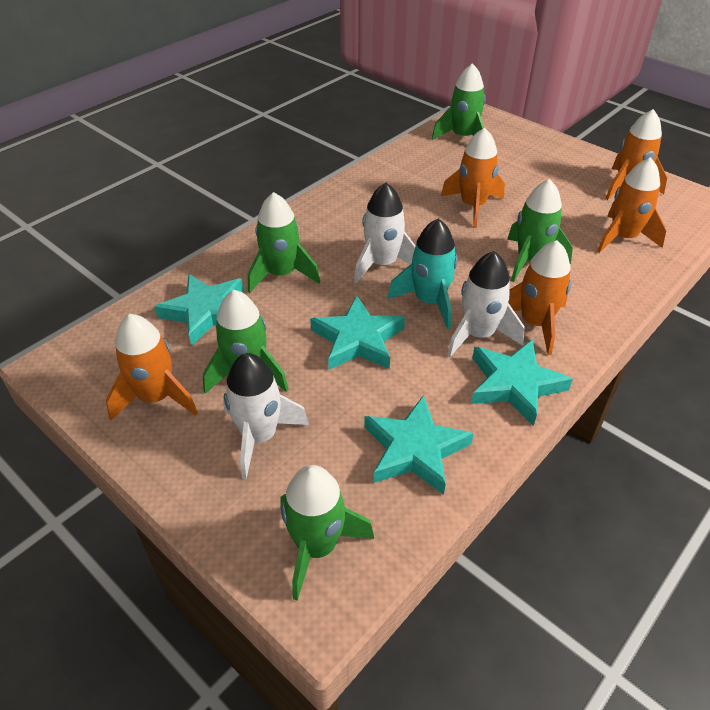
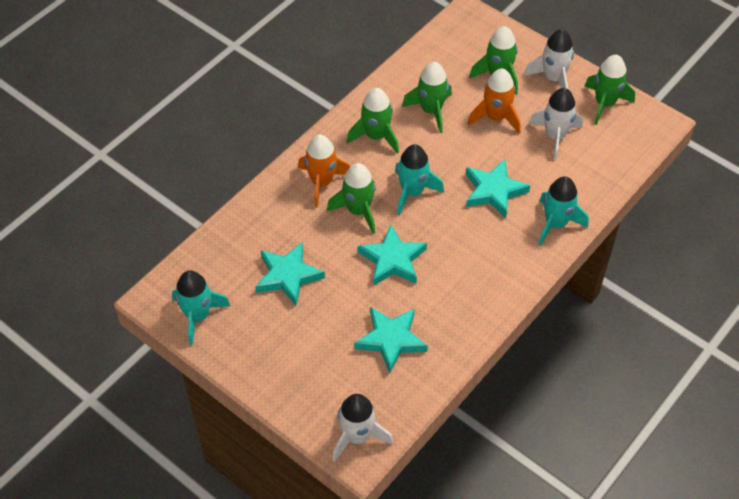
orange rocket: [106,314,198,420] [441,127,505,228] [508,240,572,355] [597,157,666,253] [605,109,667,200] = 5 -> [298,135,350,208] [468,69,521,133] = 2
turquoise rocket: [387,219,458,329] = 1 -> [172,270,230,346] [395,144,444,215] [538,176,589,246] = 3

